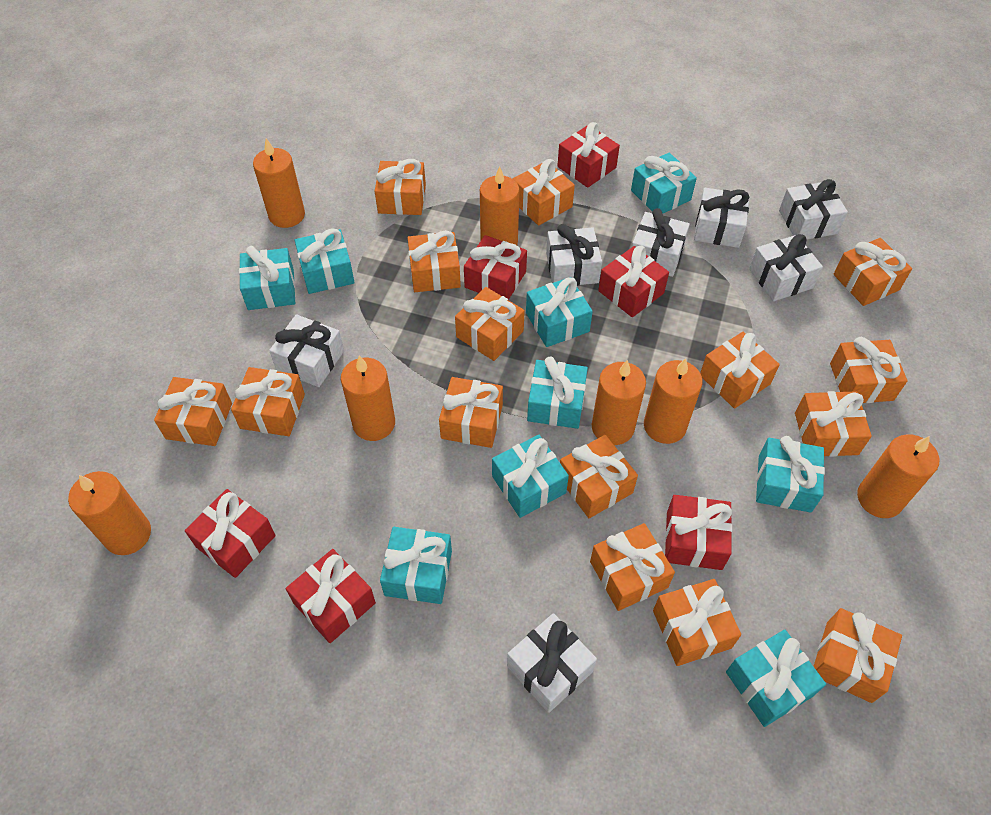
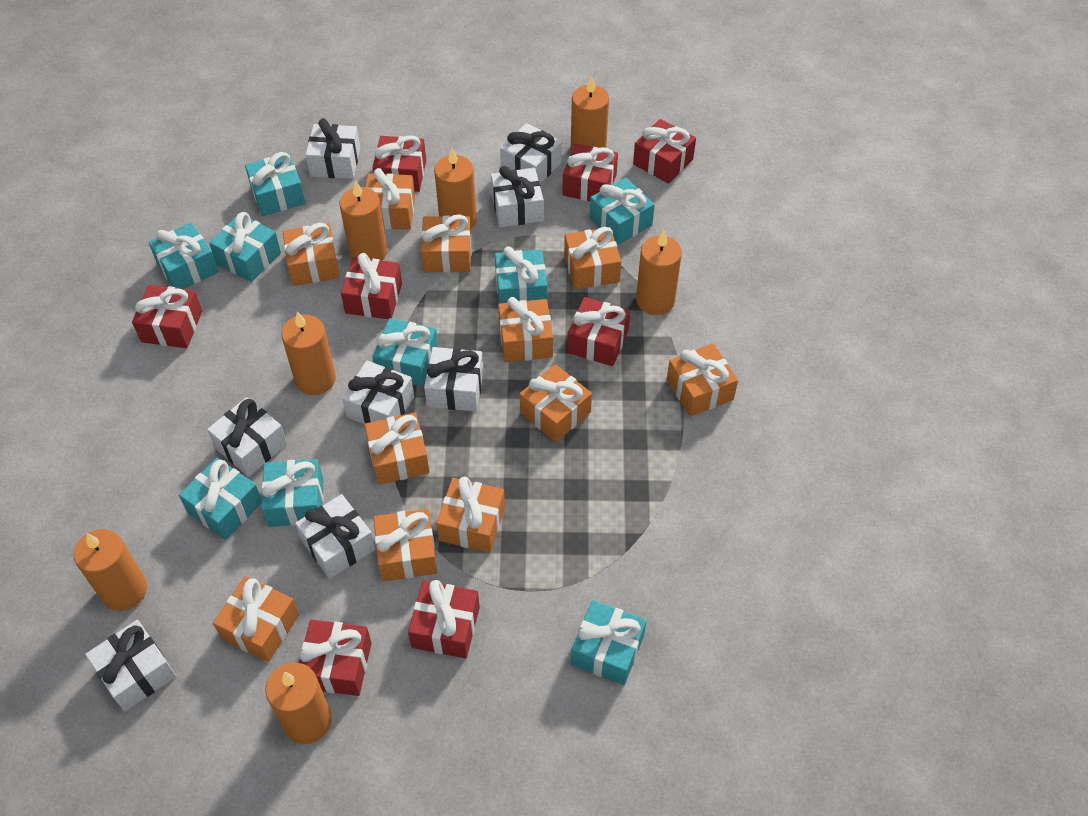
orange gift: [154,377,232,446] [231,367,305,436] [375,159,426,215] [408,230,461,292] [439,377,503,448] [455,287,525,361] [513,159,575,226] [560,435,638,518] [590,523,675,611] [653,579,741,666] [700,332,780,409] [795,391,872,457] [813,608,902,703] [830,337,907,403] [833,238,912,306] = 15 -> [213,576,299,662] [283,223,340,286] [364,412,429,485] [365,168,415,230] [373,509,437,582] [421,214,471,273] [436,477,505,553] [498,297,553,362] [520,364,592,442] [564,227,621,290] [667,343,738,417] = 11
red gift: [185,489,276,578] [286,549,376,643] [464,235,527,300] [557,122,620,188] [598,246,669,317] [665,495,732,570] = 6 -> [132,285,202,348] [299,620,372,696] [341,253,402,319] [373,135,426,192] [408,580,480,658] [562,144,618,201] [567,297,630,366] [633,119,696,184] = 8
white gift: [269,314,344,387] [507,613,597,713] [546,224,602,286] [632,208,690,277] [694,188,749,248] [749,234,823,301] [779,179,848,240] = 7 -> [85,620,176,711] [207,397,287,477] [295,494,375,579] [305,118,360,179] [342,361,414,424] [424,347,484,411] [491,166,544,227] [500,123,562,184] = 8

